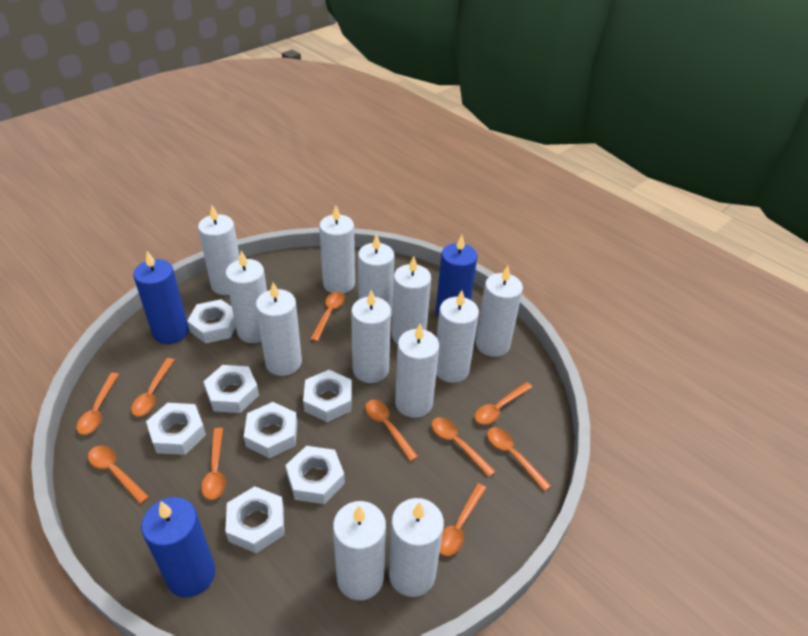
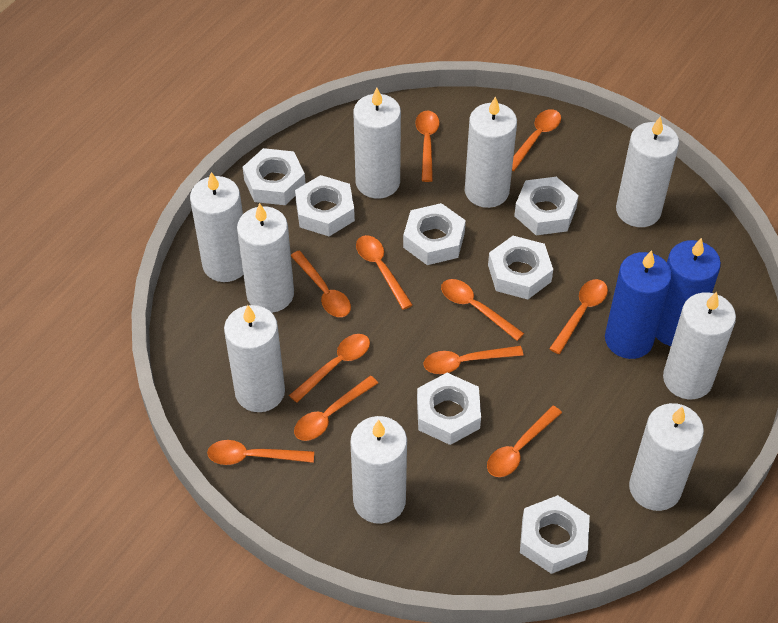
blue candle: [133,251,189,344] [141,497,215,598] [436,235,477,318] = 3 -> [605,250,672,359] [656,238,721,346] = 2
orange spoon: [76,373,119,435] [88,445,149,504] [131,358,174,416] [201,428,226,500] [310,292,345,342] [365,400,418,462] [431,417,496,477] [440,483,486,556] [474,382,533,424] [487,427,551,491] = 10 -> [207,440,314,465] [289,334,370,403] [291,250,351,317] [294,376,378,441] [356,235,413,310] [415,110,439,182] [424,346,523,374] [441,279,524,341] [487,406,562,477] [512,109,561,171] [549,279,608,354] = 11
white candle: [198,205,240,295] [225,251,267,343] [256,282,302,376] [319,205,355,294] [333,501,386,600] [351,290,391,383] [358,234,394,316] [389,498,444,597] [392,256,431,344] [395,324,439,418] [436,290,479,383] [476,266,523,357] = 12 -> [190,172,243,282] [224,305,285,412] [237,203,294,313] [350,416,407,524] [353,88,401,199] [465,96,517,208] [616,116,679,227] [629,403,704,511] [663,292,736,399] = 9

